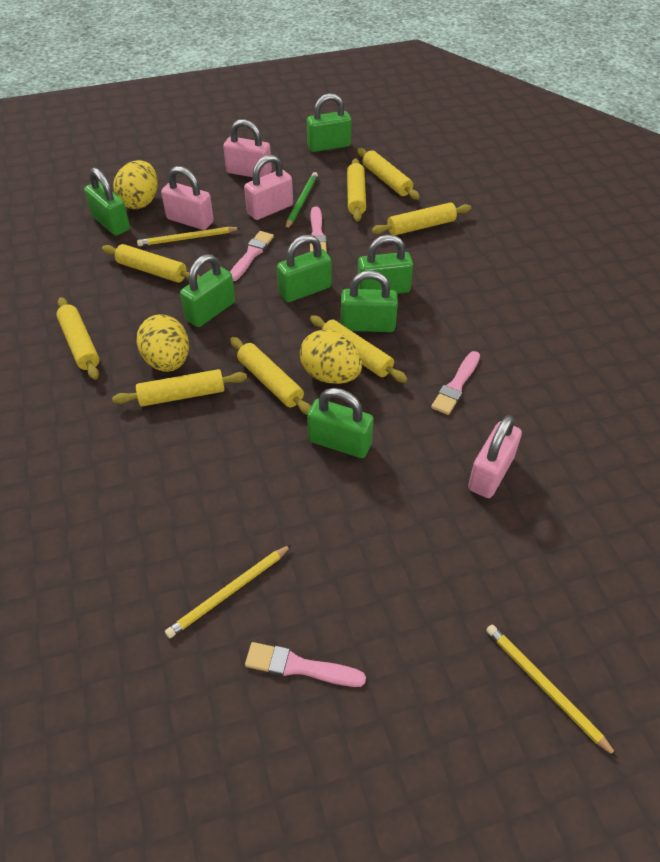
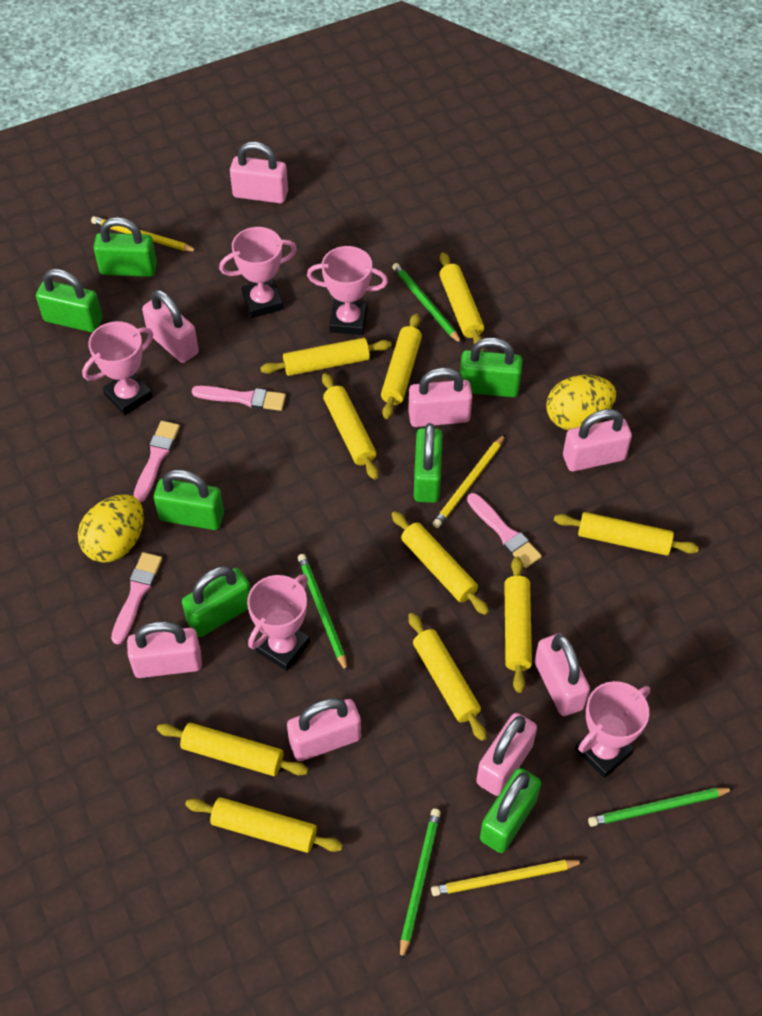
green pencil: [285,172,318,230] = 1 -> [298,554,347,672] [392,263,462,344] [400,809,441,961] [588,788,734,827] = 4
pink padlock: [161,166,214,230] [223,119,272,177] [244,155,293,220] [468,415,522,498] = 4 -> [127,621,202,678] [142,290,199,363] [230,142,288,203] [287,698,361,761] [408,367,472,427] [476,713,537,796] [535,633,590,716] [563,409,632,471] = 8
pink trophy: none = 0 -> [82,321,153,416] [219,227,297,318] [247,574,310,671] [307,246,388,335] [575,681,650,778] = 5
yellow egg: [113,160,158,209] [136,314,189,372] [300,329,362,384] = 3 -> [78,494,144,563] [546,375,616,430] = 2
yellow rolling pin: [56,297,99,380] [102,244,200,283] [112,369,247,407] [230,337,311,415] [310,316,407,383] [347,158,366,222] [357,148,420,200] [372,202,471,235] = 8 -> [157,723,308,776] [185,797,343,853] [260,338,392,376] [322,373,378,480] [381,313,422,419] [391,511,489,615] [408,613,487,741] [439,252,484,351] [504,556,532,693] [554,512,699,556] = 10

